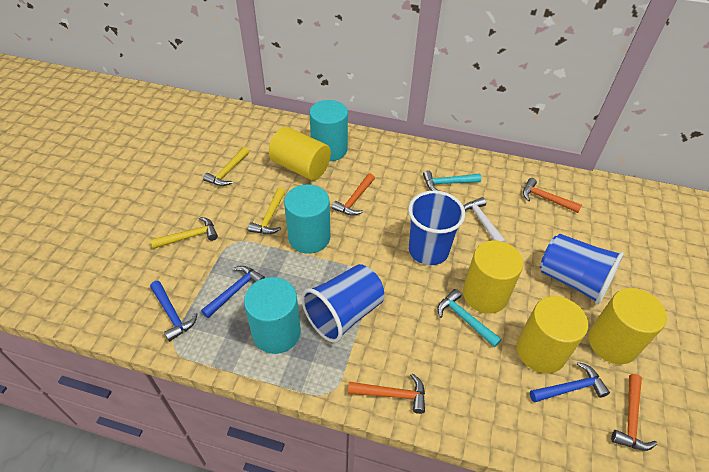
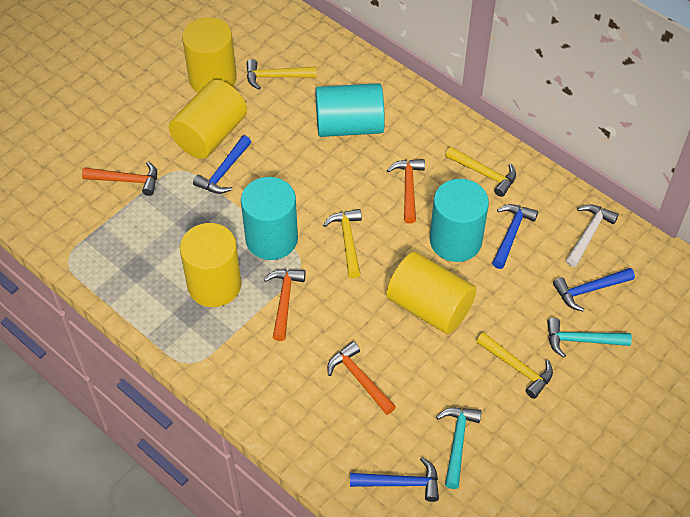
blue cup: [301,264,384,343] [408,191,465,265] [540,234,624,305] = 3 -> none = 0
blue hammer: [150,281,197,342] [201,266,265,318] [530,362,610,402] = 3 -> [193,135,251,194] [350,457,439,502] [492,204,538,269] [553,268,635,311] = 4
yellow hammer: [151,217,218,249] [203,147,249,186] [248,187,285,234] = 3 -> [246,59,317,89] [323,209,362,278] [445,147,516,197] [476,332,553,399] = 4

